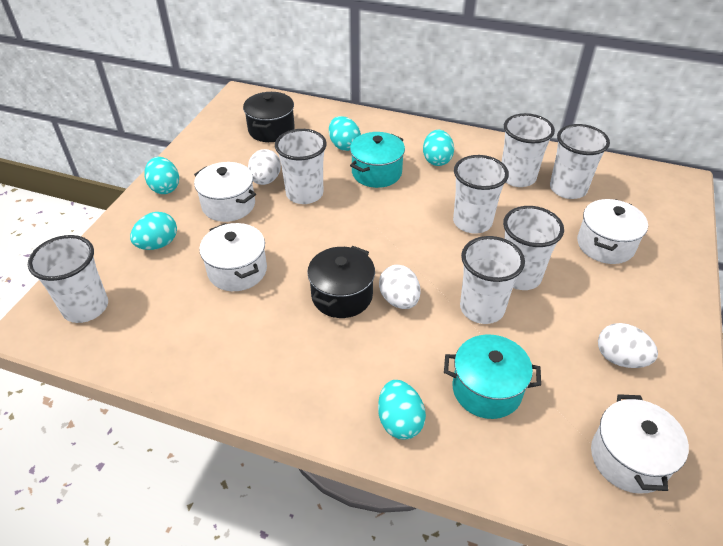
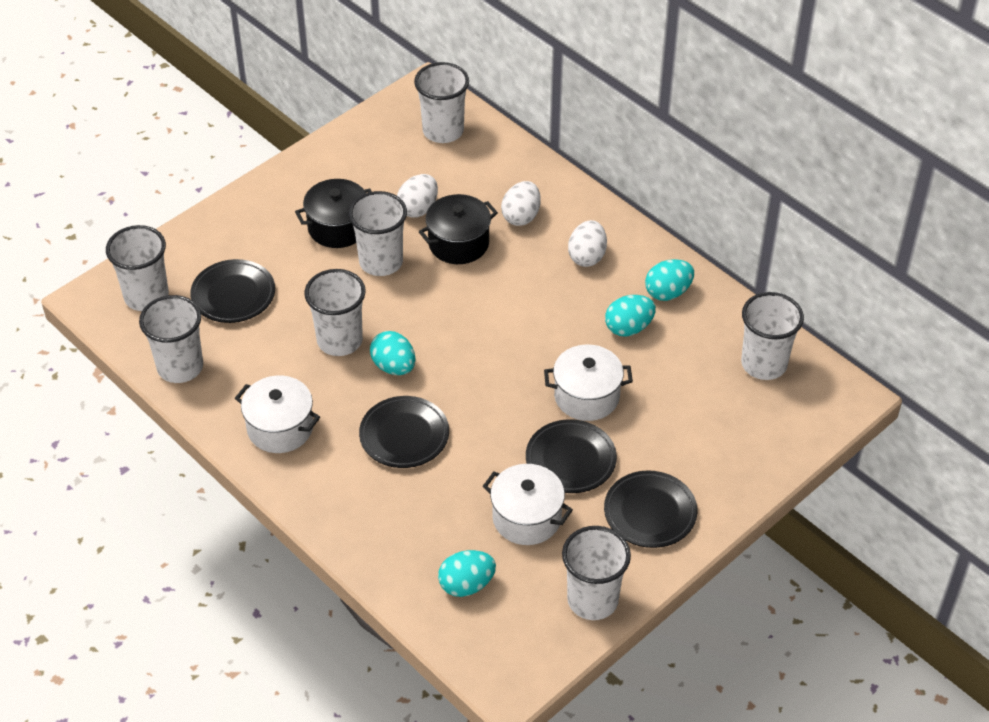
black plate: none = 0 -> [190,259,275,323] [359,396,449,468] [526,419,617,493] [604,470,697,548] = 4
turquoise egg: [130,212,177,250] [144,157,179,194] [329,116,361,151] [378,380,426,439] [423,130,454,166] = 5 -> [370,331,416,375] [438,550,496,597] [605,295,656,337] [645,259,694,301] = 4
turquoise pot: [350,132,405,188] [444,334,541,419] = 2 -> none = 0
white pot: [194,162,256,222] [199,223,267,291] [577,199,648,264] [591,394,689,494] = 4 -> [235,376,320,453] [483,464,573,545] [544,344,633,421] = 3

